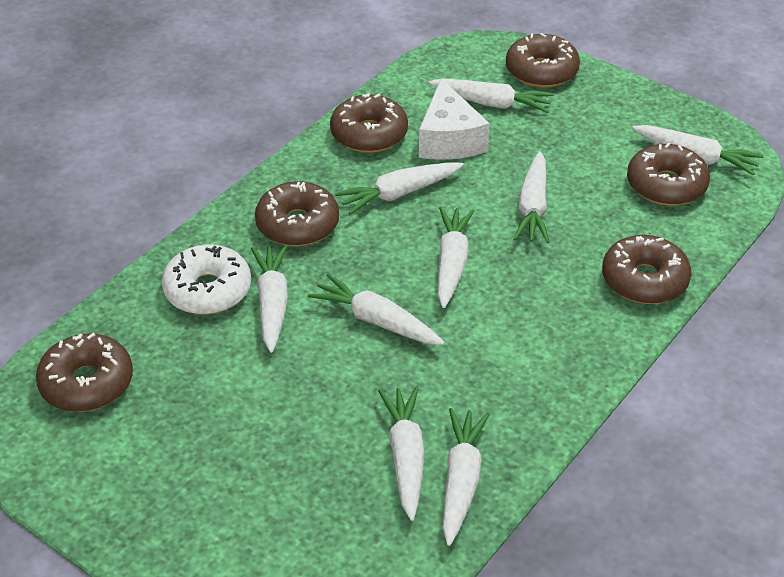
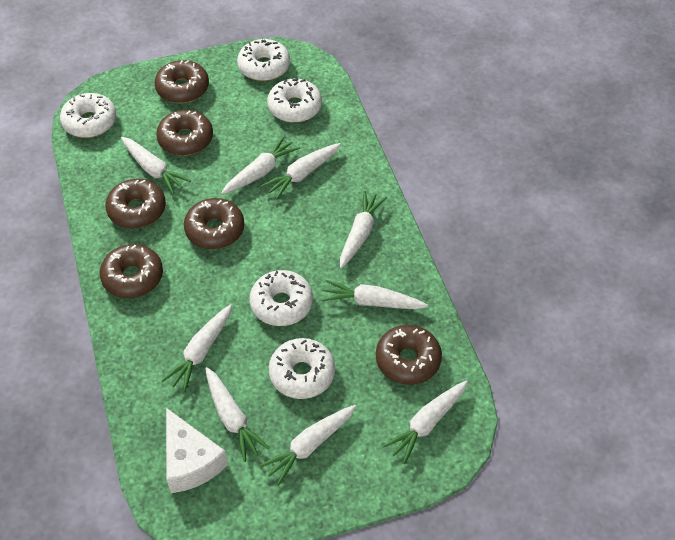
white donut: [162,245,251,315] = 1 -> [60,93,117,138] [237,39,290,81] [250,270,313,326] [267,78,322,123] [269,338,335,399] = 5

